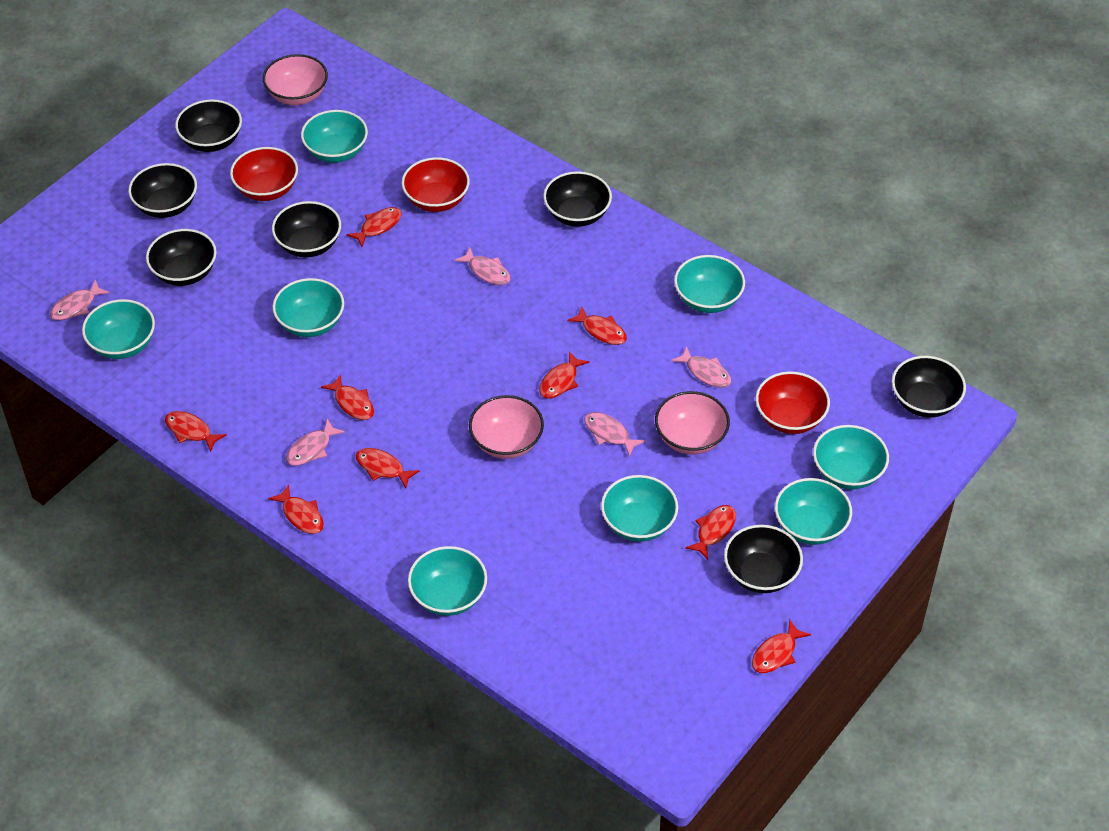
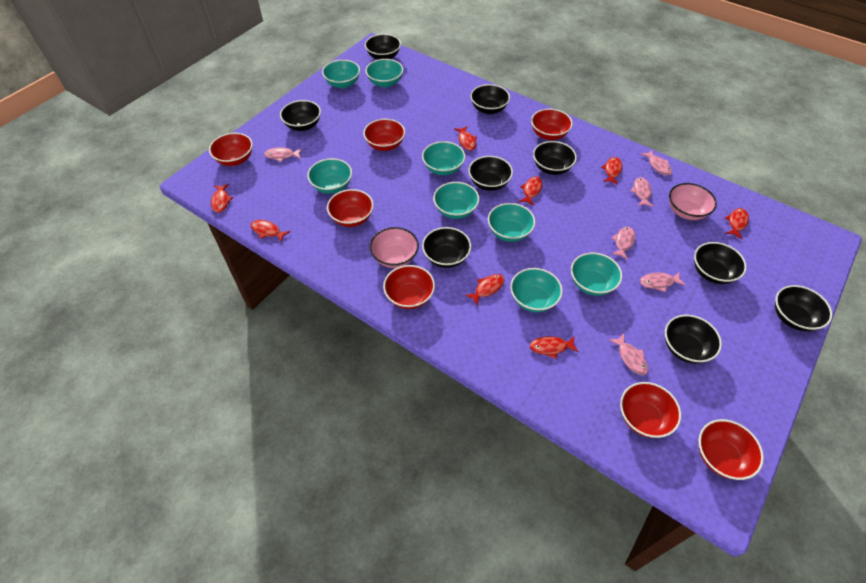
black bowl: [128,163,197,218] [146,229,217,286] [175,99,242,152] [272,201,341,257] [543,171,612,227] [724,525,803,593] [892,356,966,418] = 7 -> [280,100,321,131] [365,34,401,60] [422,227,471,268] [468,156,513,191] [470,84,510,114] [533,141,577,175] [665,315,722,364] [694,242,747,284] [775,285,832,331] = 9
pink bowl: [263,54,328,105] [469,395,544,459] [655,391,730,455] = 3 -> [370,227,419,268] [669,183,717,220] = 2
pink fish: [50,279,110,320] [286,419,345,466] [454,248,510,285] [584,412,645,457] [671,346,731,388] = 5 -> [264,147,302,162] [609,334,648,375] [611,227,635,260] [631,177,653,207] [640,272,685,292] [641,150,672,175] = 6
red bowl: [230,147,298,201] [402,157,470,212] [756,371,830,434] = 3 -> [209,133,253,166] [327,189,374,227] [363,119,405,151] [383,265,435,309] [531,109,573,140] [620,382,681,438] [699,419,764,480] = 7
red fish: [165,411,226,452] [268,484,324,534] [321,374,374,420] [346,207,402,247] [355,448,420,489] [539,351,590,399] [567,307,627,345] [685,505,736,560] [752,620,811,673] = 9 -> [211,184,233,213] [251,220,290,242] [454,126,477,151] [465,274,504,305] [519,176,542,206] [530,336,579,359] [601,157,622,185] [725,208,749,239] = 8

